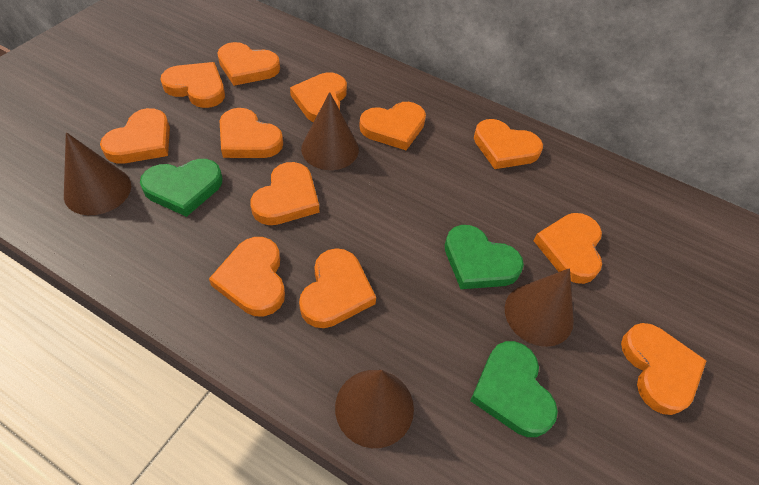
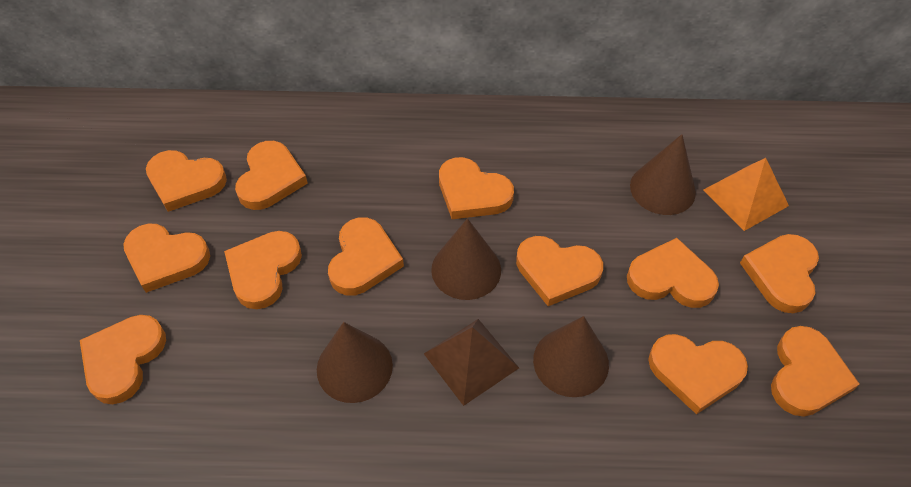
brown pyramid: none = 0 -> [424,319,519,406] = 1
green heart: [140,159,223,217] [445,225,524,289] [470,341,558,437] = 3 -> none = 0
orange pyramid: none = 0 -> [704,158,789,231] = 1

